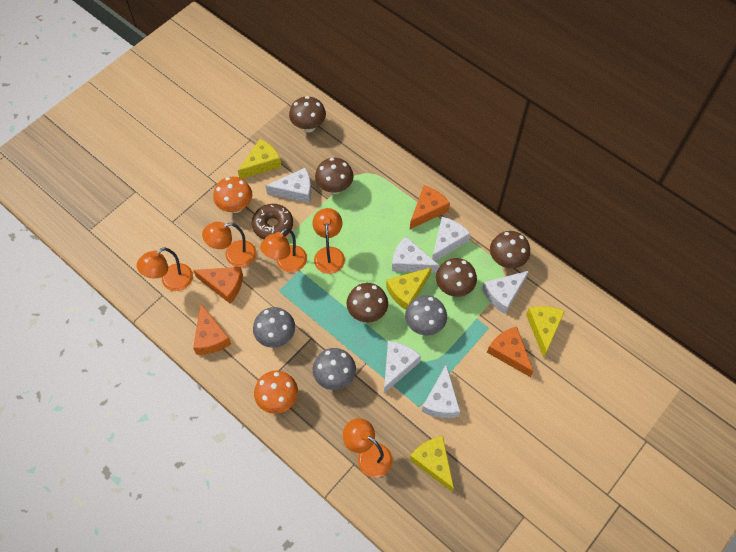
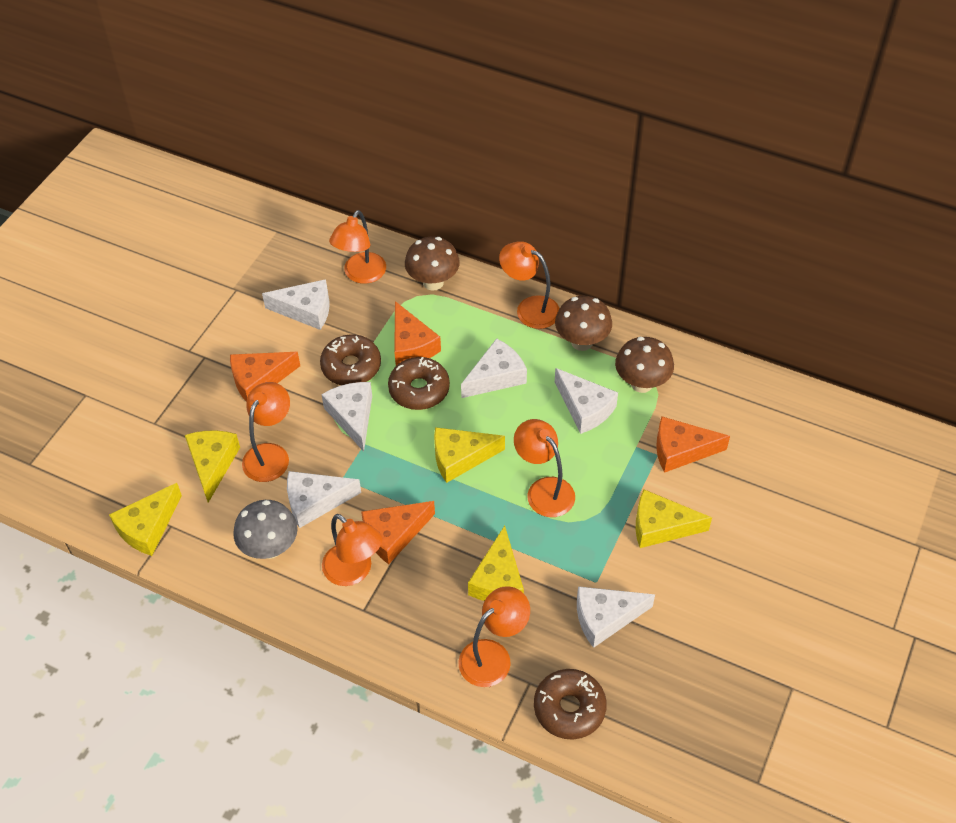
brown donut: [252,204,293,240] = 1 -> [320,334,381,385] [388,357,450,410] [534,669,607,740] = 3
brown mushroom: [289,96,326,132] [315,158,354,194] [347,283,388,322] [436,258,477,297] [490,231,530,268] = 5 -> [405,237,460,291] [555,296,612,351] [615,337,674,393] = 3
grey mushroom: [253,307,295,348] [313,348,356,390] [405,295,447,335] = 3 -> [233,500,298,559] = 1
orange lamp: [137,247,193,291] [202,222,256,267] [260,228,307,272] [312,208,345,274] [343,418,393,478] = 5 -> [242,382,290,482] [322,514,382,586] [329,210,386,284] [458,586,530,687] [499,241,560,329] [514,419,575,517] = 6
orange mushroom: [213,177,252,213] [254,371,298,414] = 2 -> none = 0
yellow cheese: [238,139,282,179] [386,267,432,310] [410,436,454,492] [526,306,565,358] = 4 -> [109,483,182,556] [185,431,240,503] [434,427,505,483] [468,525,524,601] [636,489,712,548] = 5

